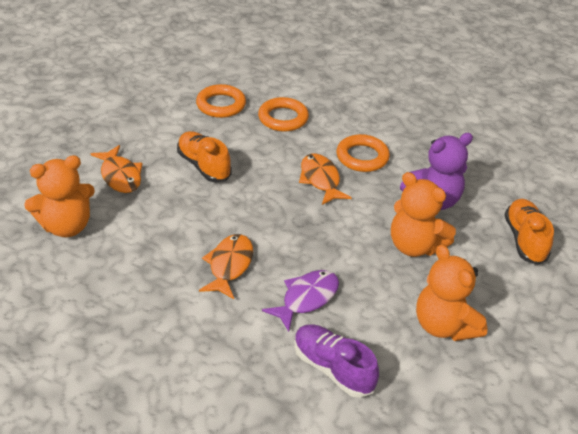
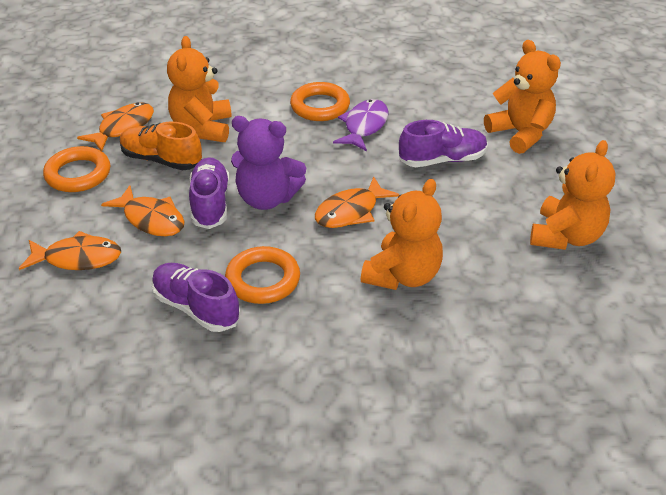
orange fish: [91,145,142,193] [199,234,253,299] [299,153,352,205] = 3 -> [19,231,121,270] [77,102,154,151] [101,185,185,236] [315,176,400,228] = 4
orange shoe: [177,131,232,182] [504,199,554,265] = 2 -> [120,121,202,170] = 1
orange teddy bear: [24,155,95,237] [391,172,456,257] [416,244,488,341] = 3 -> [167,36,232,142] [361,179,443,290] [484,40,561,154] [530,140,616,250] = 4
purple shoe: [294,324,379,398] = 1 -> [151,263,240,332] [189,157,230,229] [399,120,488,167] = 3

